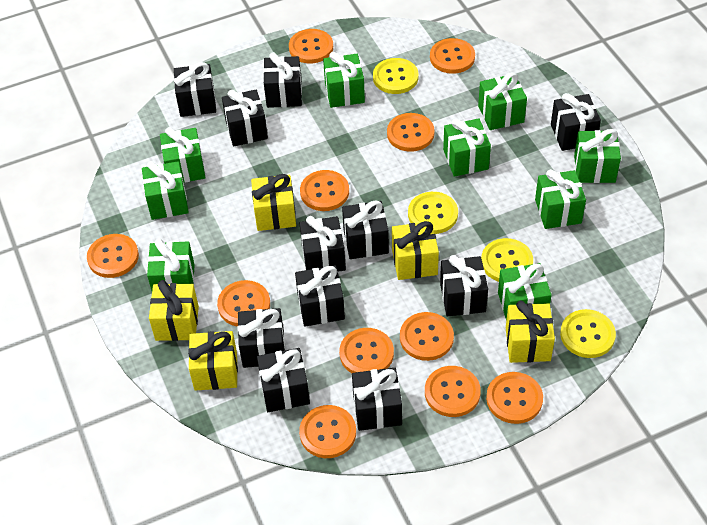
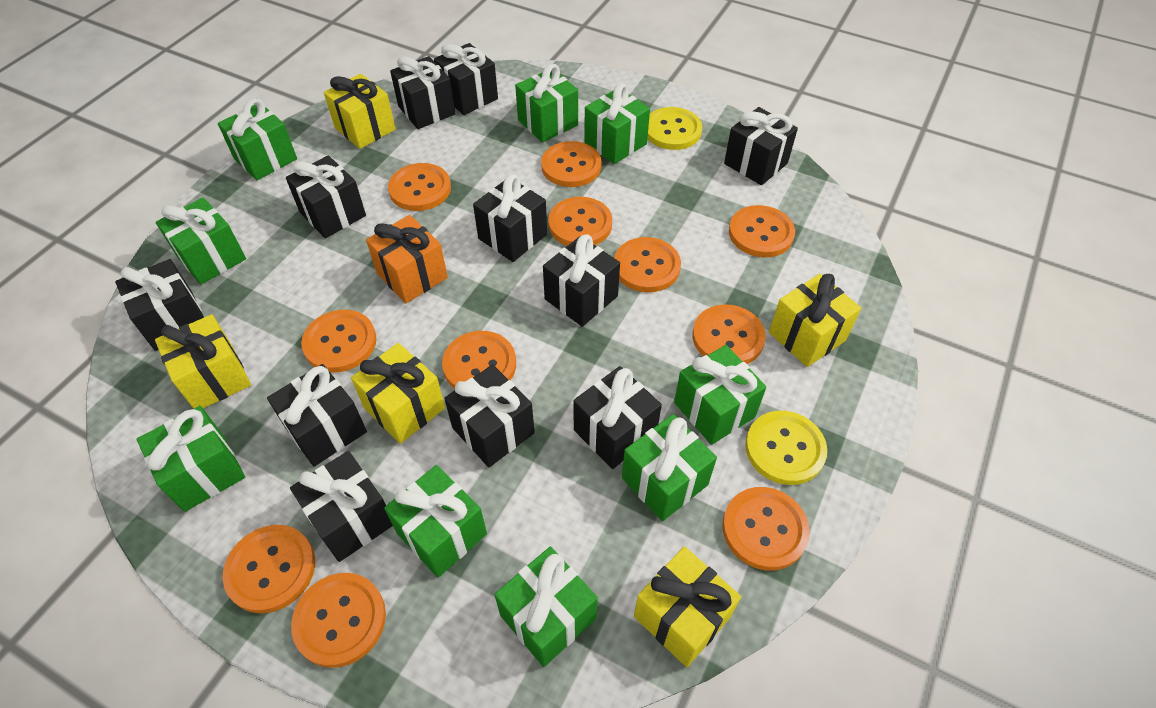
orange gift: none = 0 -> [366,215,448,303] = 1
yellow button: [373,58,418,94] [408,192,458,234] [481,238,533,282] [560,309,616,358] = 4 -> [647,107,702,150] [745,411,827,485] = 2

